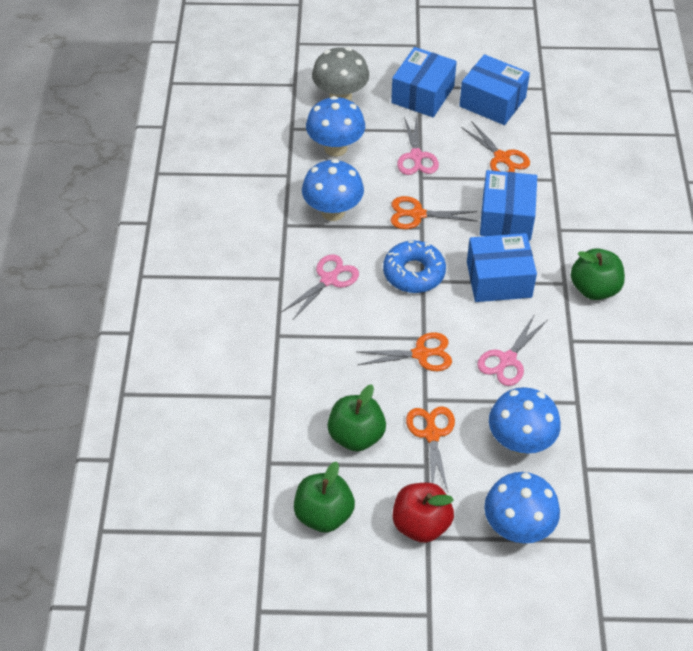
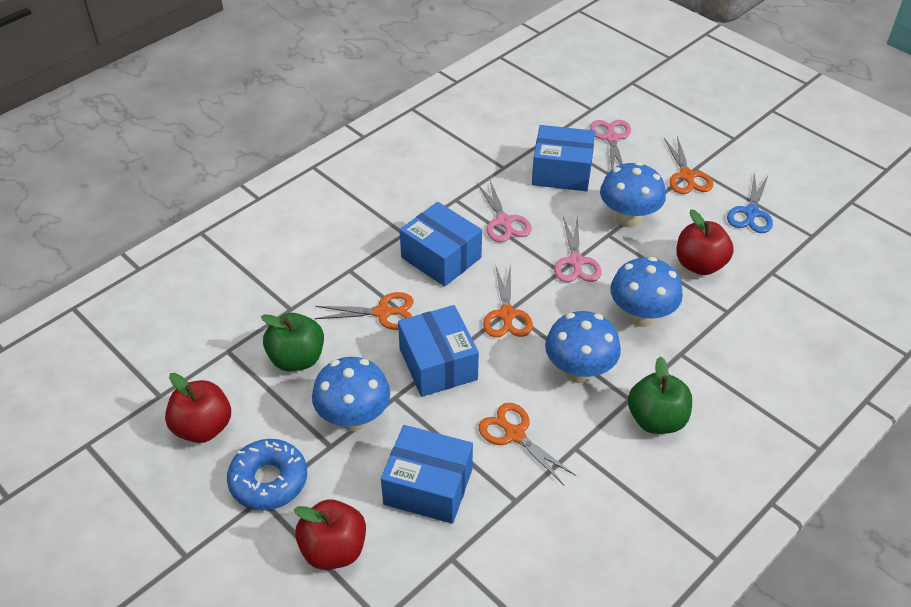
blue scissors: none = 0 -> [727,172,773,233] = 1
green apple: [294,462,355,533] [327,385,386,452] [571,248,625,300] = 3 -> [261,313,324,371] [628,357,692,434] = 2
grey mushroom: [312,47,369,101] = 1 -> none = 0
red apple: [393,483,454,543] = 1 -> [165,373,231,443] [294,500,366,570] [677,209,734,275] = 3

